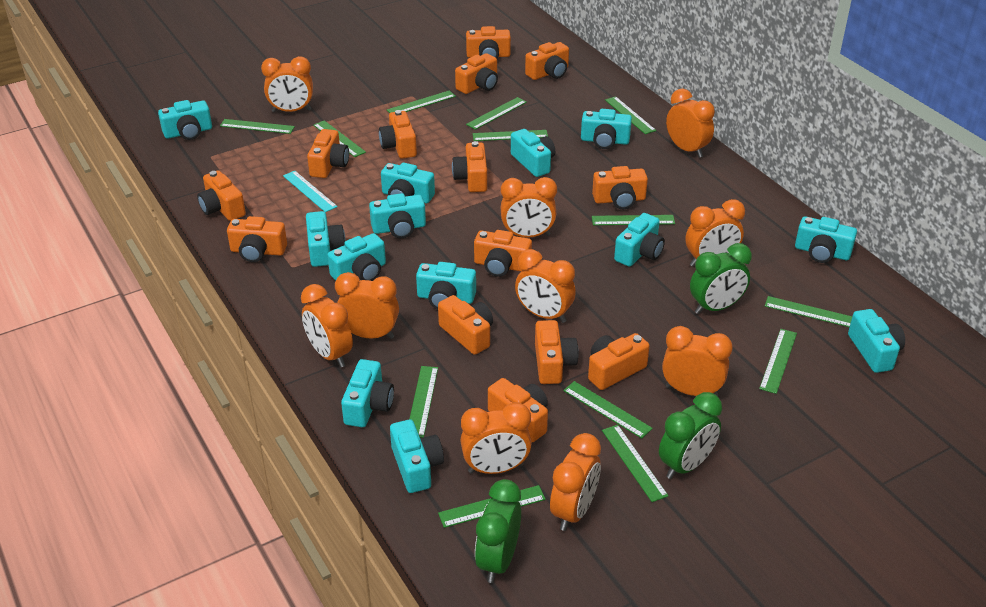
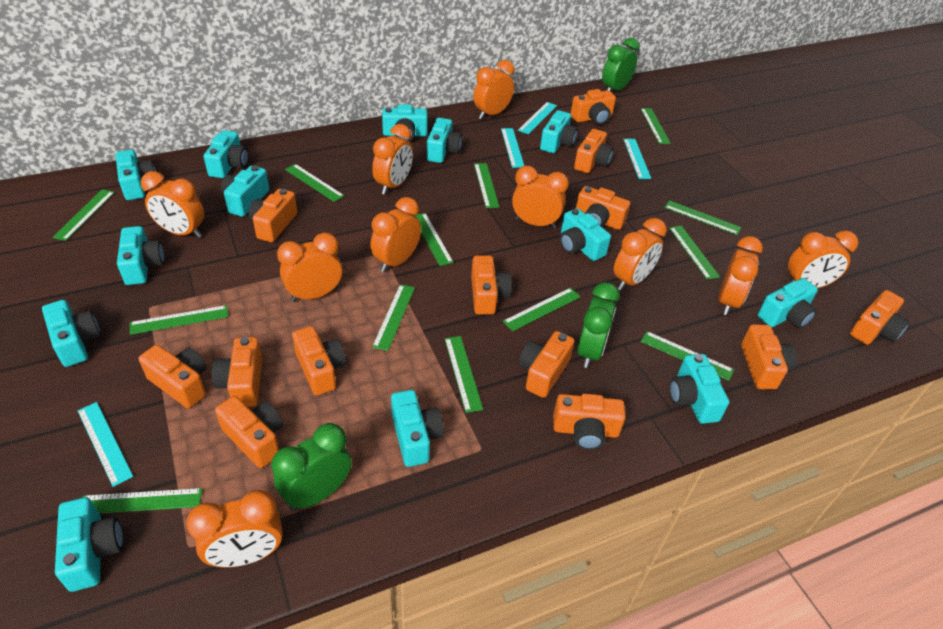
orange camera: [197,170,246,221] [227,216,287,262] [307,129,349,178] [379,110,417,159] [438,295,493,355] [452,141,487,192] [455,53,498,94] [466,26,511,58] [474,230,532,277] [488,378,548,442] [525,42,569,80] [535,320,579,384] [588,333,650,390] [592,166,648,209] = 14 -> [139,345,206,408] [212,337,263,407] [215,396,283,468] [248,189,297,242] [292,326,346,395] [471,256,512,314] [519,331,575,398] [553,394,626,450] [571,89,616,125] [574,129,614,173] [576,186,630,230] [741,324,797,390] [850,290,910,345] = 13
turquoise ruler: [283,171,338,212] = 1 -> [78,402,133,487] [501,128,524,168] [518,102,557,134] [623,139,651,179] = 4

